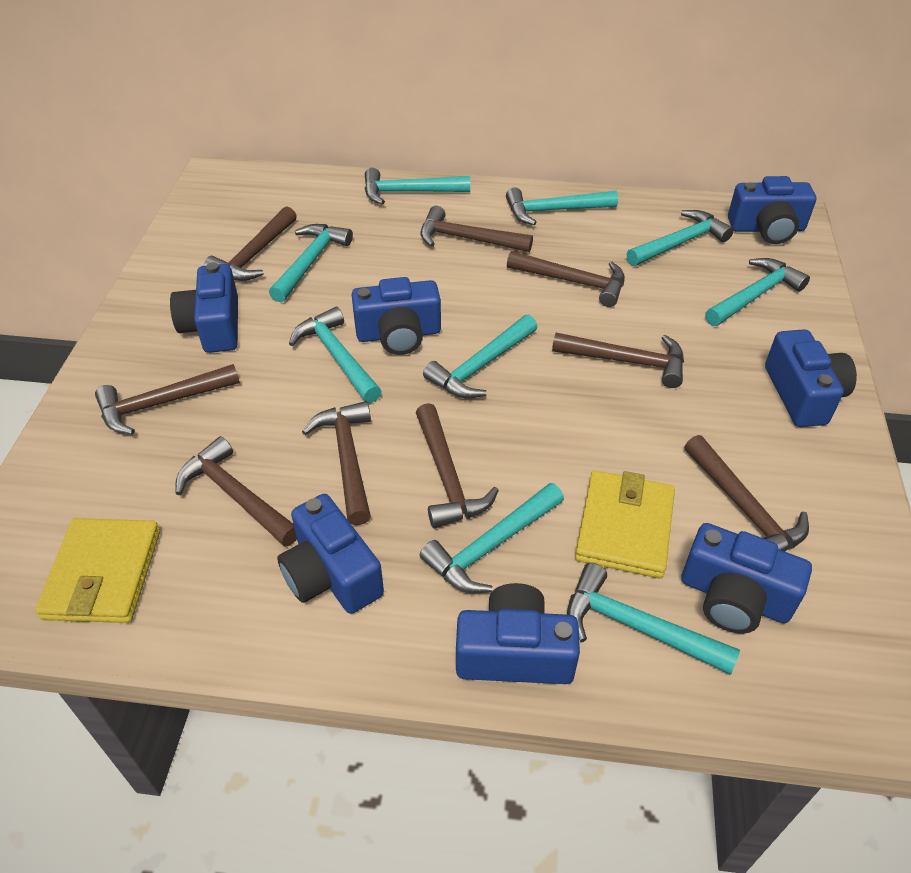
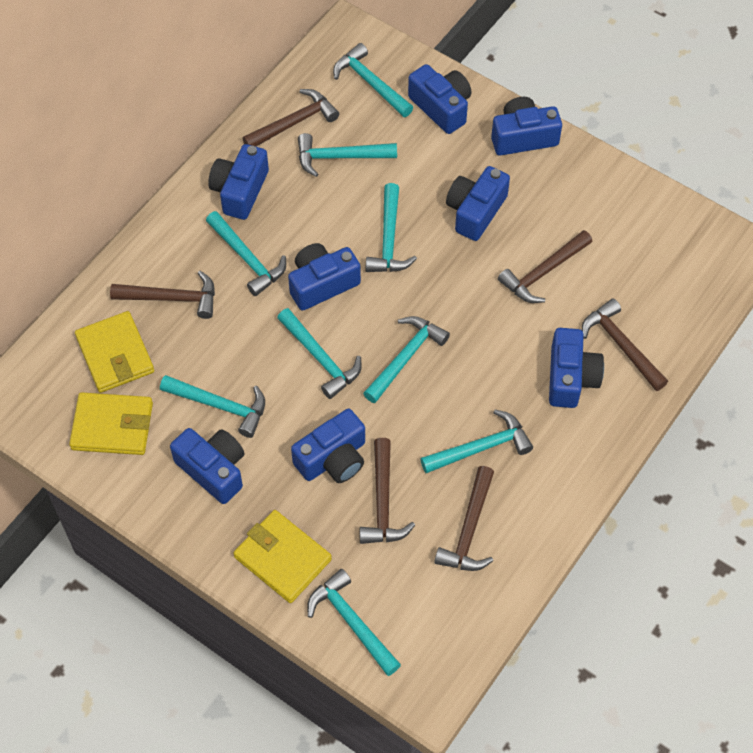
blue camera: [170,262,238,353] [277,494,384,614] [352,277,441,355] [456,583,580,684] [681,523,812,634] [728,176,816,244] [765,329,857,427] = 7 -> [170,428,244,504] [208,144,269,220] [288,243,361,311] [291,409,365,483] [408,64,471,134] [446,166,510,241] [491,97,562,156] [549,328,604,408] = 8
brown hammer: [95,364,240,435] [175,436,297,547] [204,206,297,281] [302,401,371,525] [416,403,499,529] [420,206,533,252] [507,251,625,307] [552,333,684,388] [684,435,809,551] = 9 -> [110,271,215,319] [242,89,339,146] [360,438,415,544] [434,466,494,571] [498,230,592,303] [582,299,668,391] = 6
yellow wallet: [35,518,160,623] [575,470,675,578] = 2 -> [69,392,153,455] [75,311,154,393] [233,510,332,603] = 3

